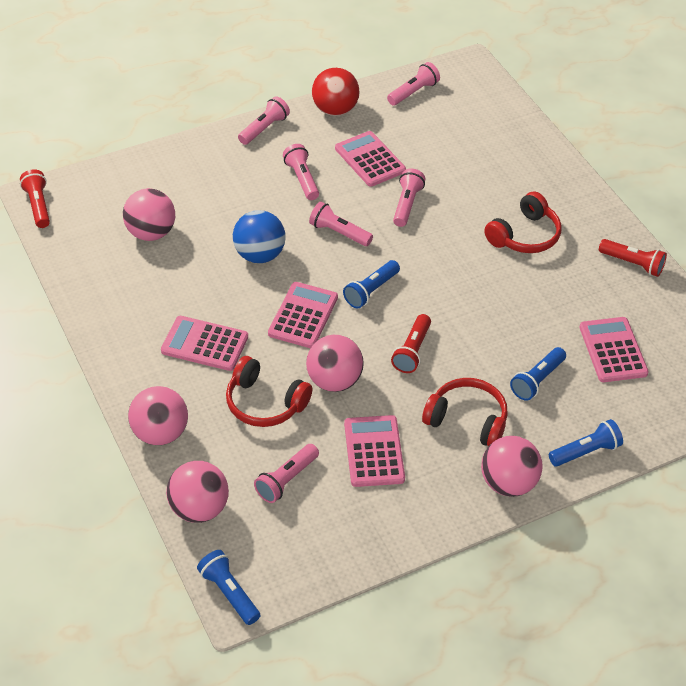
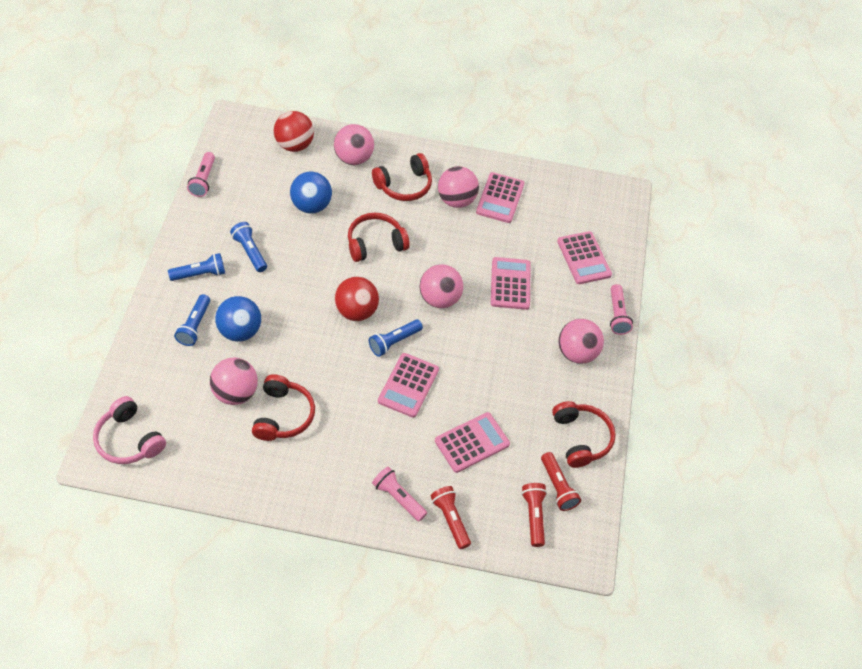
blue ball: [233,210,286,263] = 1 -> [215,296,261,342] [290,172,332,214] = 2
pink flashlight: [238,96,290,145] [254,444,319,503] [283,144,319,200] [309,202,373,246] [387,62,440,106] [393,168,425,227] = 6 -> [187,152,215,197] [372,467,427,521] [610,284,633,335] = 3
pink headphones: none = 0 -> [93,396,166,464] = 1
red ball: [312,68,360,116] = 1 -> [274,111,314,152] [334,277,379,321] = 2
red headphones: [226,356,312,427] [422,378,508,446] [484,191,561,253] = 3 -> [252,374,315,441] [348,213,410,262] [372,153,432,201] [552,401,616,468] = 4

